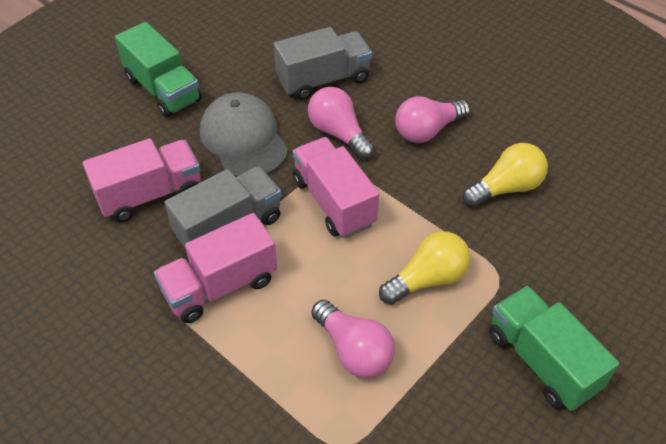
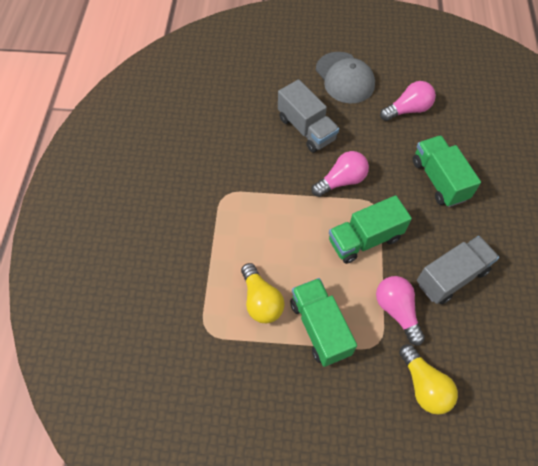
green truck: [115,22,202,117] [489,286,619,411] = 2 -> [290,278,357,367] [329,195,412,264] [413,135,481,207] = 3
pink truck: [83,138,201,222] [154,213,277,323] [292,137,379,238] = 3 -> none = 0

